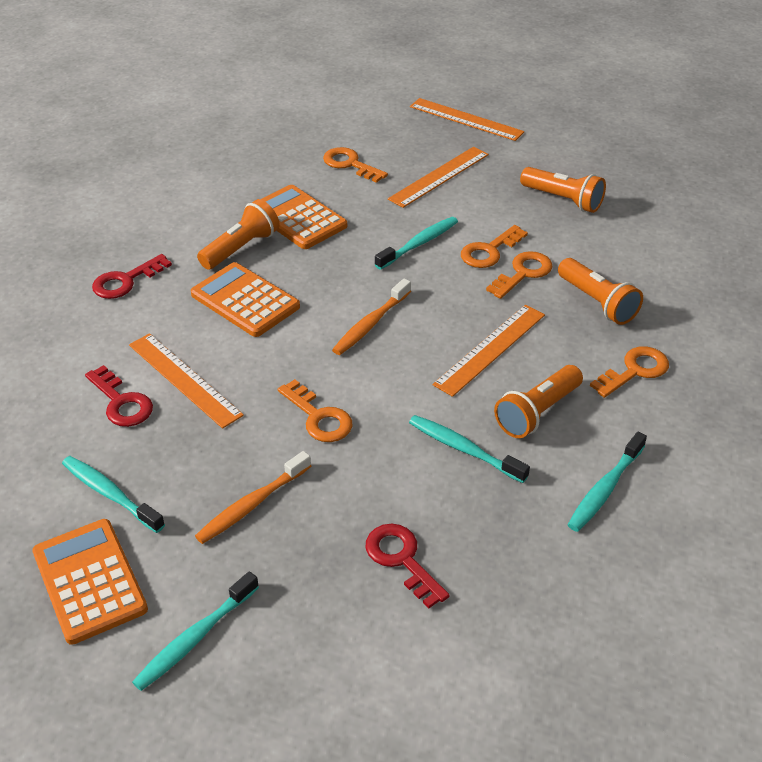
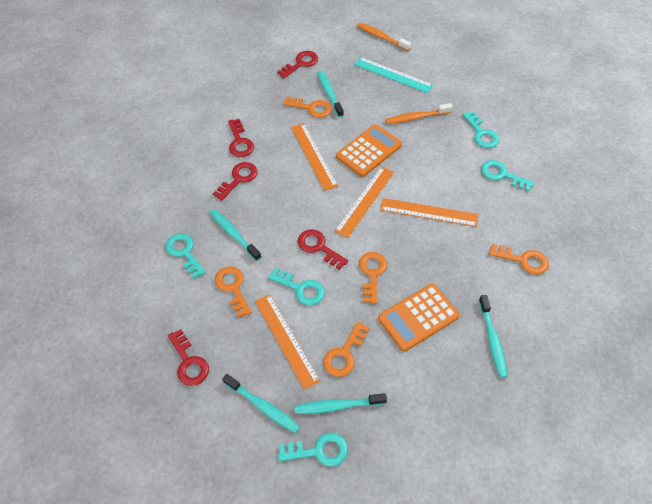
orange calculator: [32,519,148,645] [191,262,300,337] [261,185,347,249] = 3 -> [336,124,402,177] [378,284,460,352] = 2
orange flashlight: [197,199,280,270] [494,365,583,438] [520,167,606,213] [558,258,643,325] = 4 -> none = 0
red key: [85,365,153,427] [92,254,172,299] [366,524,450,609] = 3 -> [168,329,209,386] [213,162,258,201] [228,119,254,157] [277,51,318,78] [298,229,349,270] = 5
turquoise key: none = 0 -> [166,233,206,279] [268,268,325,306] [278,432,348,467] [463,111,499,148] [481,160,534,191] = 5
turquoise ruler: none = 0 -> [354,57,433,93] = 1

